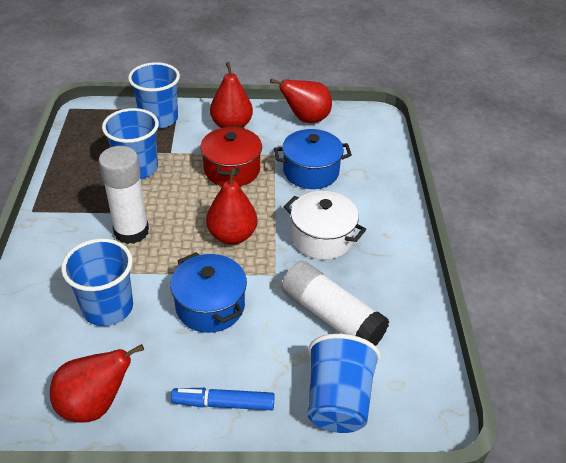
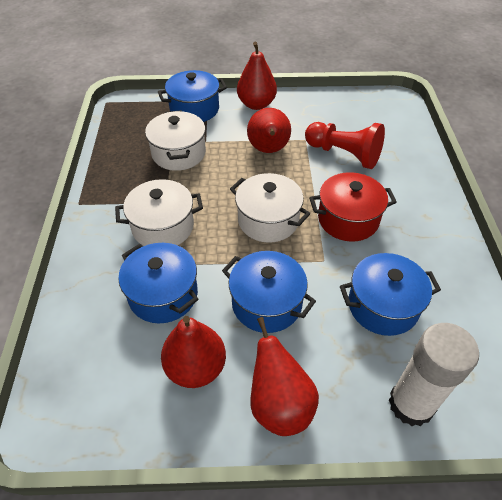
blue cup: [61,239,133,326] [102,108,159,179] [128,62,180,129] [307,334,381,433] = 4 -> none = 0
blue marker: [171,388,275,410] = 1 -> none = 0
blue pot: [170,252,247,333] [274,129,352,189] = 2 -> [118,243,198,323] [158,70,227,122] [222,251,316,333] [340,253,441,336] = 4
red pawn: none = 0 -> [305,122,385,169] = 1
white glue stick: [98,146,149,244] [281,261,389,346] = 2 -> [389,323,479,426] = 1
white pot: [284,191,366,260] = 1 -> [115,179,203,246] [145,110,206,171] [230,173,310,243] = 3

